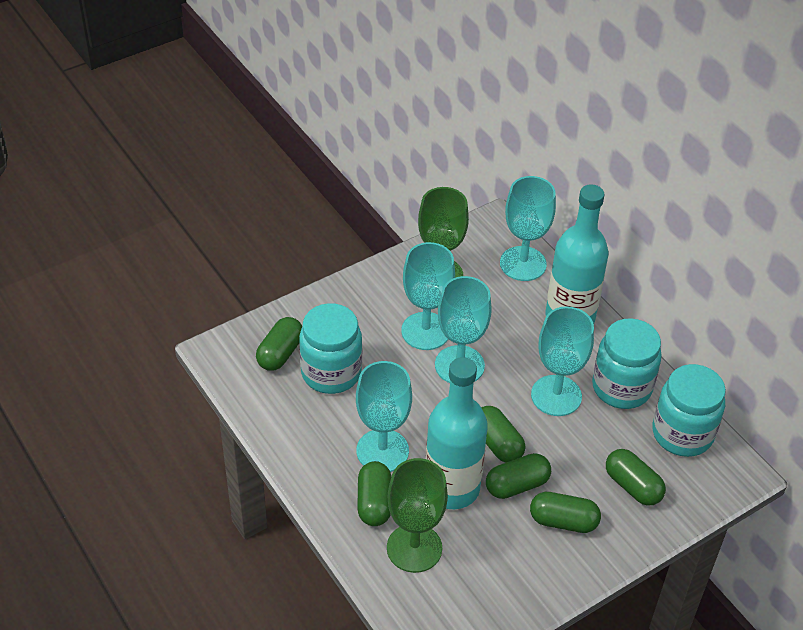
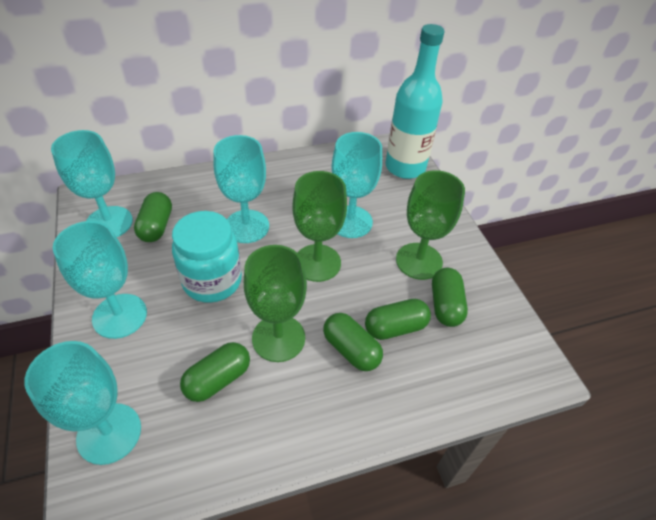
green capsule: [256,317,302,371] [357,461,391,526] [481,406,525,462] [486,453,551,499] [530,492,601,533] [606,449,666,506] = 6 -> [134,192,172,242] [180,342,250,402] [323,313,383,371] [365,299,431,340] [432,268,468,327] = 5
green goblet: [387,458,448,573] [418,187,469,278] = 2 -> [244,245,307,362] [292,171,347,282] [396,170,465,280] = 3
turquoise bottle: [425,357,488,509] [545,184,608,324] = 2 -> [385,24,444,179] = 1
turquoise jar: [299,303,362,394] [592,318,662,409] [652,364,726,457] = 3 -> [172,211,242,303] = 1

